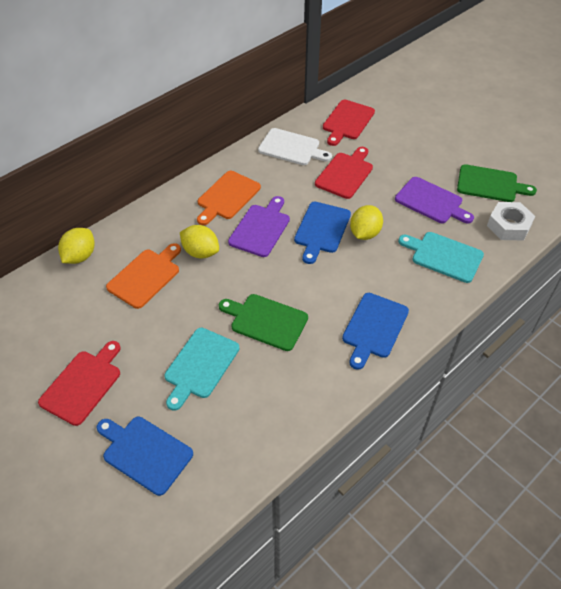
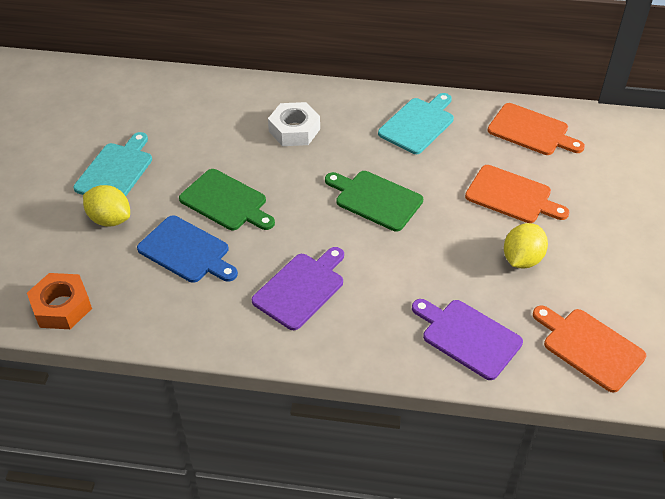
blue cutting board: [97,417,193,496] [294,202,351,264] [342,293,409,370] = 3 -> [137,216,238,283] = 1
orange cutting board: [106,243,181,309] [197,171,261,225] = 2 -> [465,165,569,223] [487,103,585,155] [533,305,647,393] = 3
orange nut: none = 0 -> [27,273,92,329] = 1
red cutting board: [38,341,121,426] [315,147,373,199] [323,100,375,146] = 3 -> none = 0
white cutting board: [258,128,332,165] = 1 -> none = 0
yellow lemon: [58,228,95,264] [180,225,219,258] [350,205,383,240] = 3 -> [83,185,130,227] [504,223,548,269] = 2

